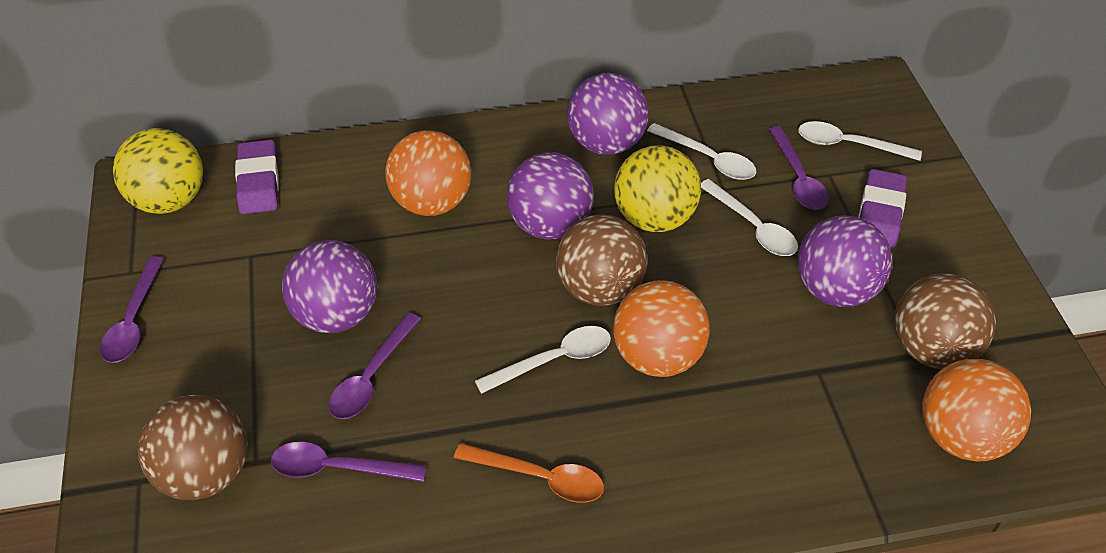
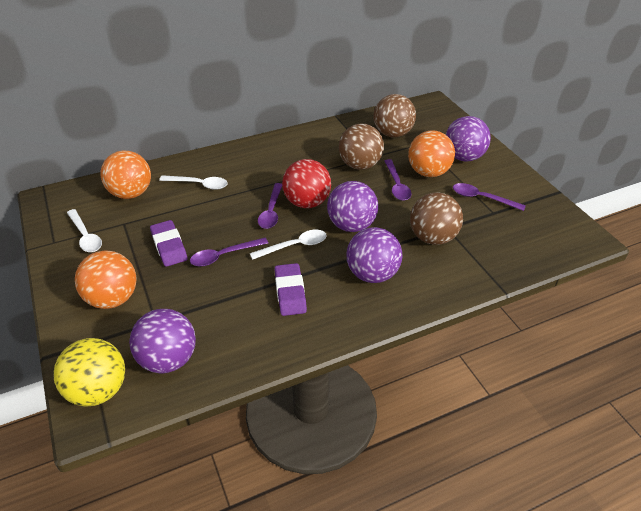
orange spoon: [454,443,604,503] = 1 -> none = 0
red ball: none = 0 -> [282,159,331,208] = 1
white spoon: [475,326,611,394] [647,123,756,180] [701,179,798,256] [798,121,922,161] = 4 -> [67,209,102,252] [159,175,228,190] [250,230,327,260] = 3
yellow ball: [113,128,203,214] [614,145,701,232] = 2 -> [53,338,125,407] = 1

